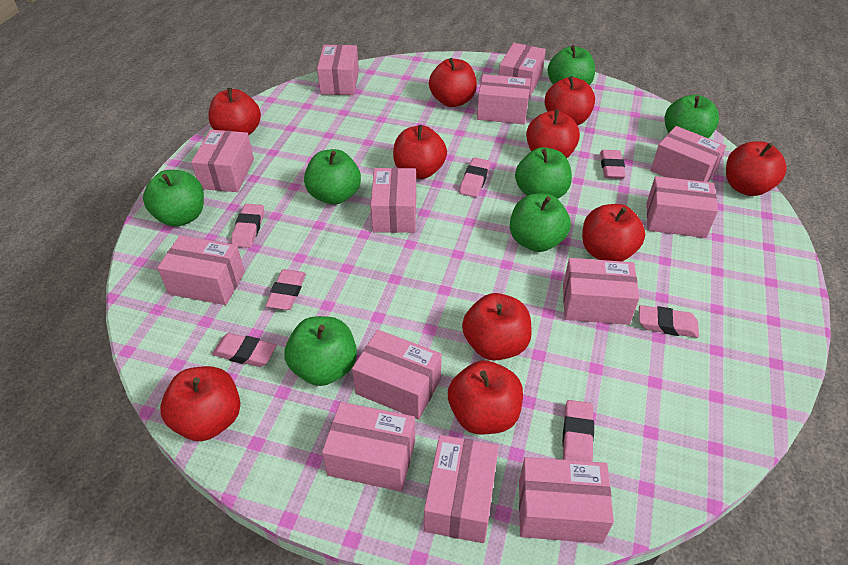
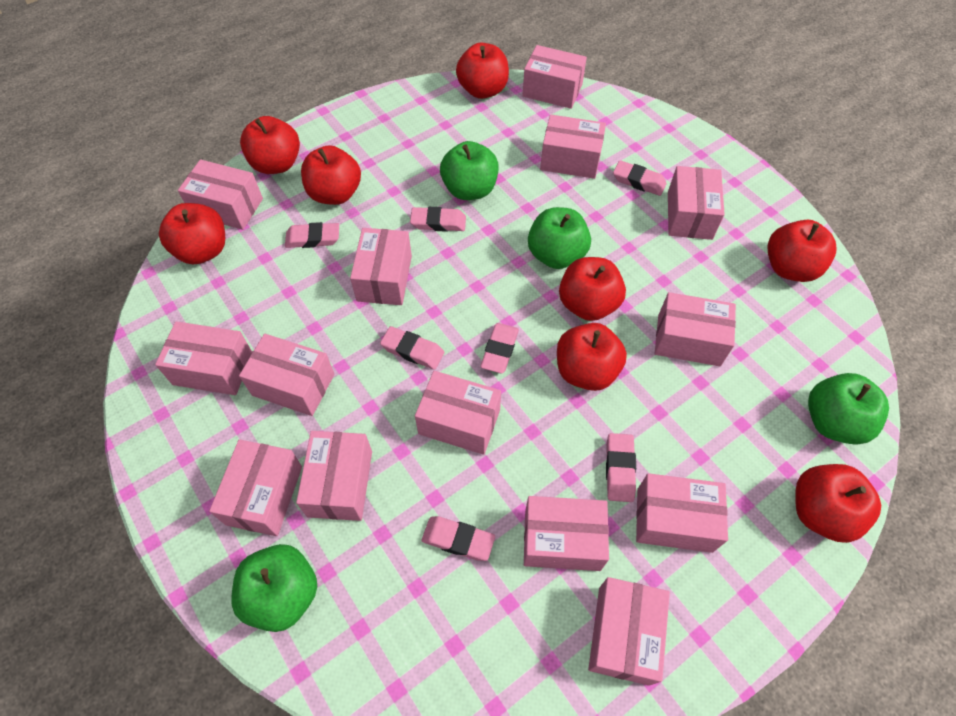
green apple: [143,170,204,227] [285,316,357,386] [304,149,361,205] [510,193,571,252] [515,147,572,199] [548,45,595,85] [665,95,719,138] = 7 -> [231,544,317,632] [440,141,499,200] [528,207,591,269] [808,373,889,444] = 4
pink box: [157,235,245,305] [191,130,254,192] [317,45,359,95] [322,402,415,492] [352,330,442,420] [370,168,416,233] [424,435,499,543] [477,74,531,124] [499,43,546,97] [519,457,614,544] [563,258,639,325] [646,176,718,238] [650,126,726,182] = 13 -> [155,321,252,395] [178,159,263,230] [209,439,302,536] [239,334,334,416] [296,431,372,521] [350,228,412,305] [415,371,501,455] [522,45,587,109] [524,496,609,571] [540,115,606,179] [588,577,670,686] [636,473,728,553] [655,292,736,366] [668,166,725,240] = 14
red apple: [160,366,240,441] [208,88,261,136] [393,125,447,179] [429,58,477,107] [448,360,523,435] [462,293,532,361] [526,110,580,158] [545,76,595,126] [582,204,645,261] [726,141,787,196] = 10 -> [159,203,225,265] [240,116,300,174] [301,145,361,205] [456,43,509,99] [557,323,627,391] [559,257,626,321] [767,220,837,282] [795,464,881,543] = 8

